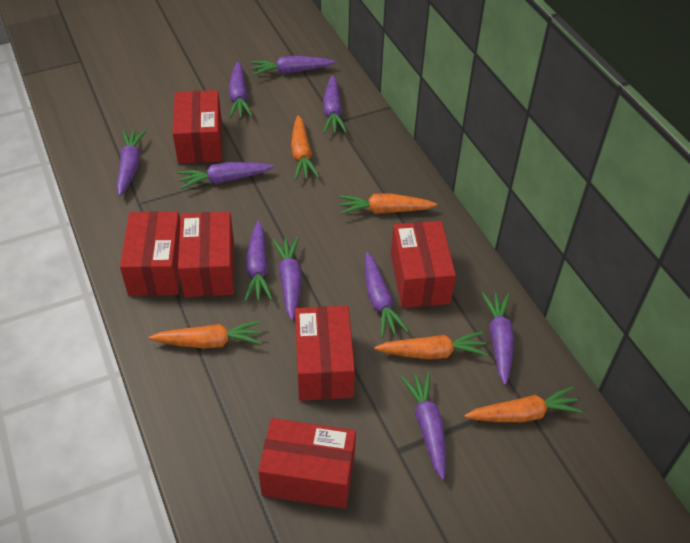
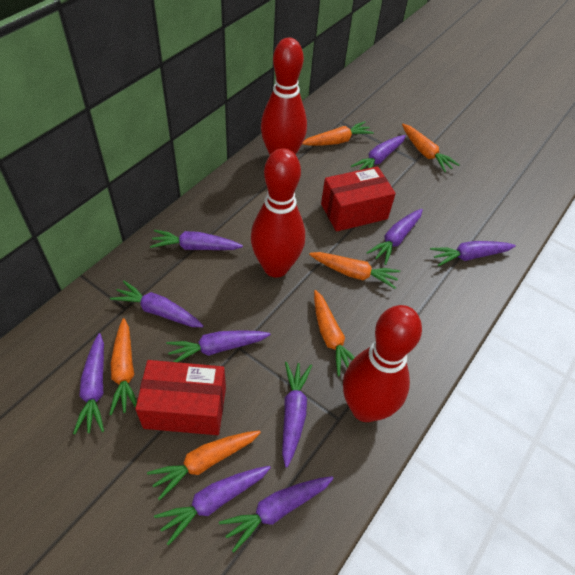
orange carrot: [149,320,262,349] [291,115,319,180] [339,193,437,214] [374,331,488,359] [464,386,583,422] = 5 -> [109,318,137,415] [147,430,261,500] [302,121,374,146] [309,252,400,289] [314,290,355,377] [402,124,459,172] = 6
red bowling pin: none = 0 -> [251,148,305,278] [261,38,307,155] [343,305,422,422] = 3
red box: [120,211,180,296] [173,90,222,164] [178,212,234,297] [258,418,356,509] [295,306,355,401] [391,221,456,308] = 6 -> [135,360,226,435] [321,166,396,232] = 2

